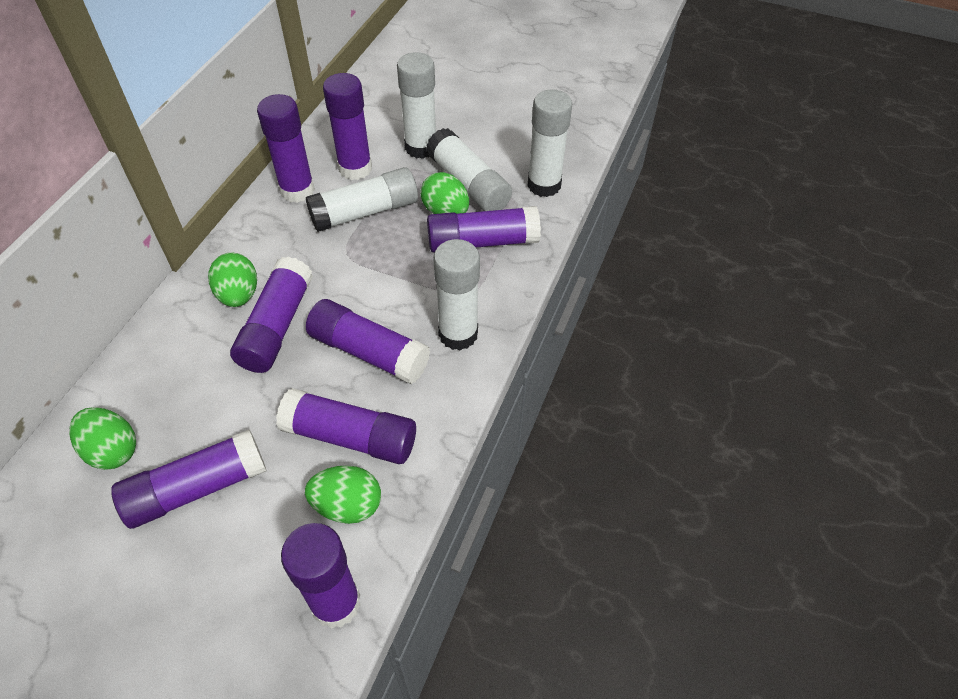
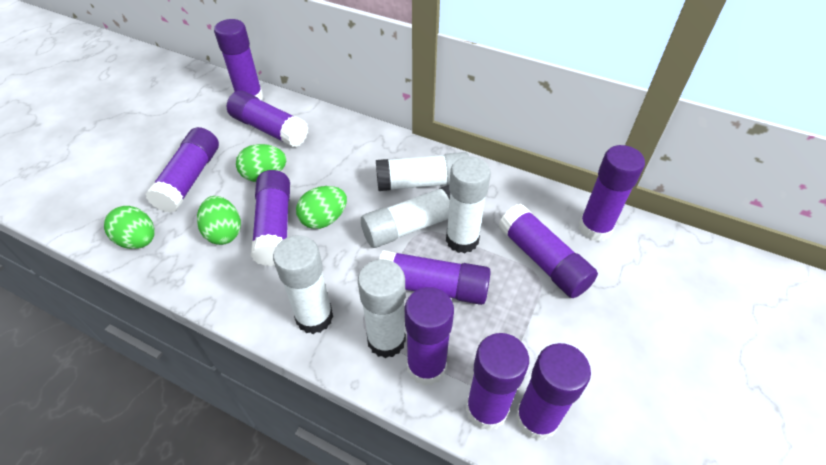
purple glue stick: [111,429,267,529] [230,256,313,373] [257,94,315,203] [276,388,416,464] [281,523,361,629] [306,299,430,384] [323,73,372,180] [427,206,541,253] = 8 -> [145,127,219,213] [214,19,263,100] [227,91,309,147] [251,170,290,266] [379,250,491,305] [405,287,454,386] [466,333,529,431] [498,204,598,298] [515,343,591,441] [579,145,645,242] = 10

